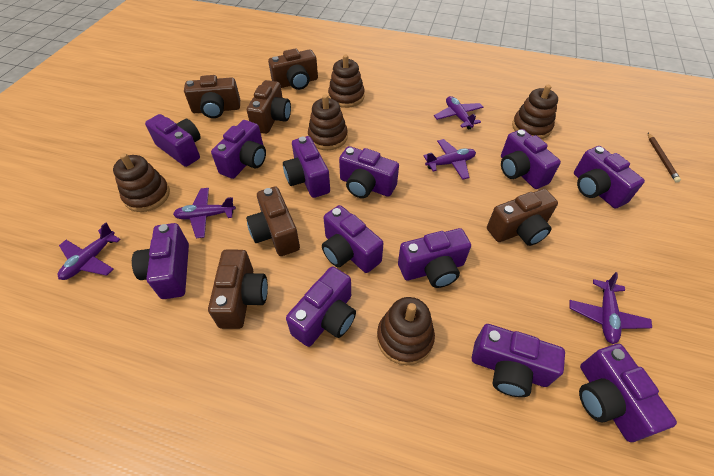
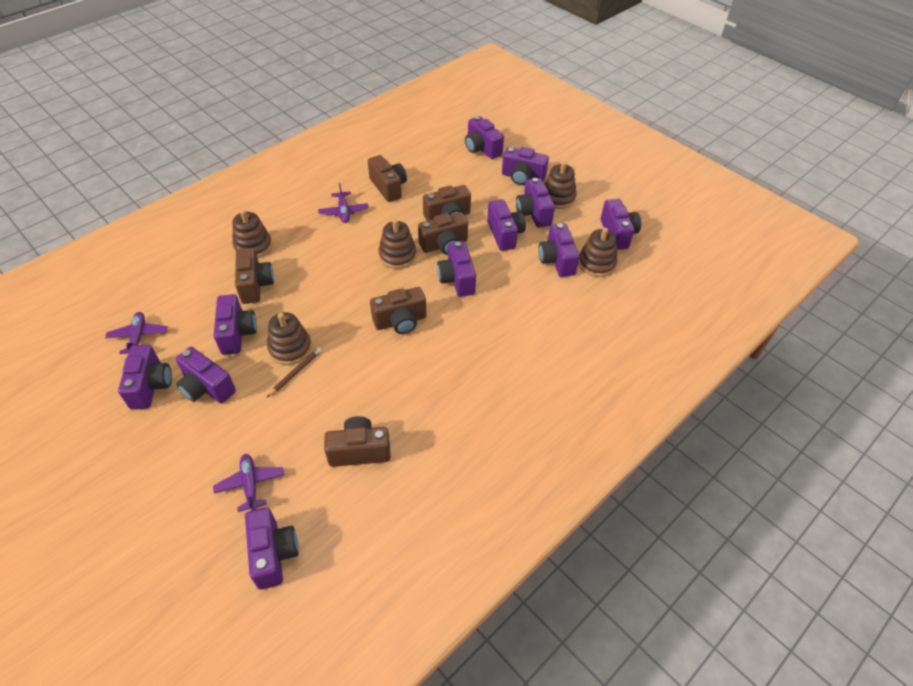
purple camera: [132,223,189,299] [145,114,201,167] [211,120,266,179] [283,136,330,198] [286,267,356,347] [322,205,384,273] [339,146,399,198] [398,228,471,288] [472,324,565,397] [501,129,561,189] [574,146,645,208] [579,344,677,442] = 12 -> [118,345,172,409] [176,347,236,403] [214,294,257,355] [245,507,299,590] [437,241,476,297] [465,116,504,159] [487,199,526,251] [502,147,549,185] [516,178,555,228] [538,223,580,277] [601,199,641,250] = 11
purple plane: [58,222,121,280] [173,188,236,238] [423,139,476,180] [434,96,483,130] [569,272,652,344] = 5 -> [105,312,168,354] [213,454,284,512] [318,183,369,223] = 3

